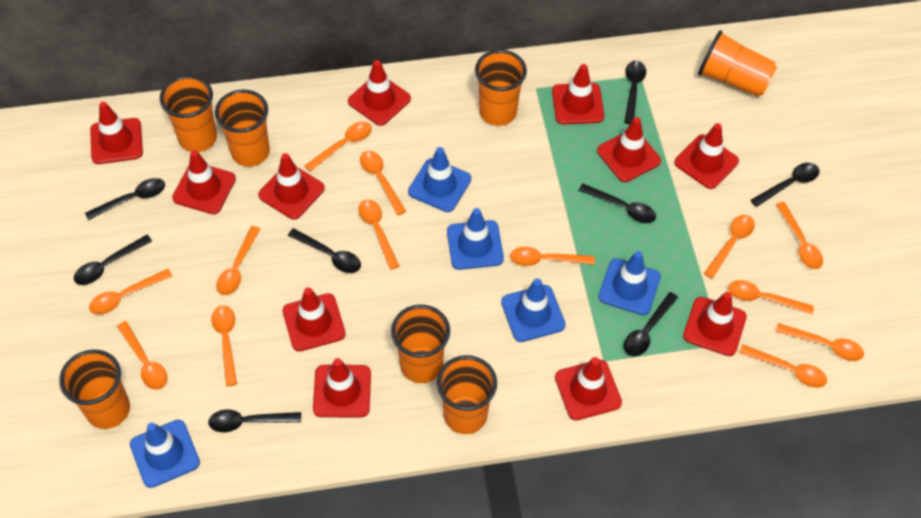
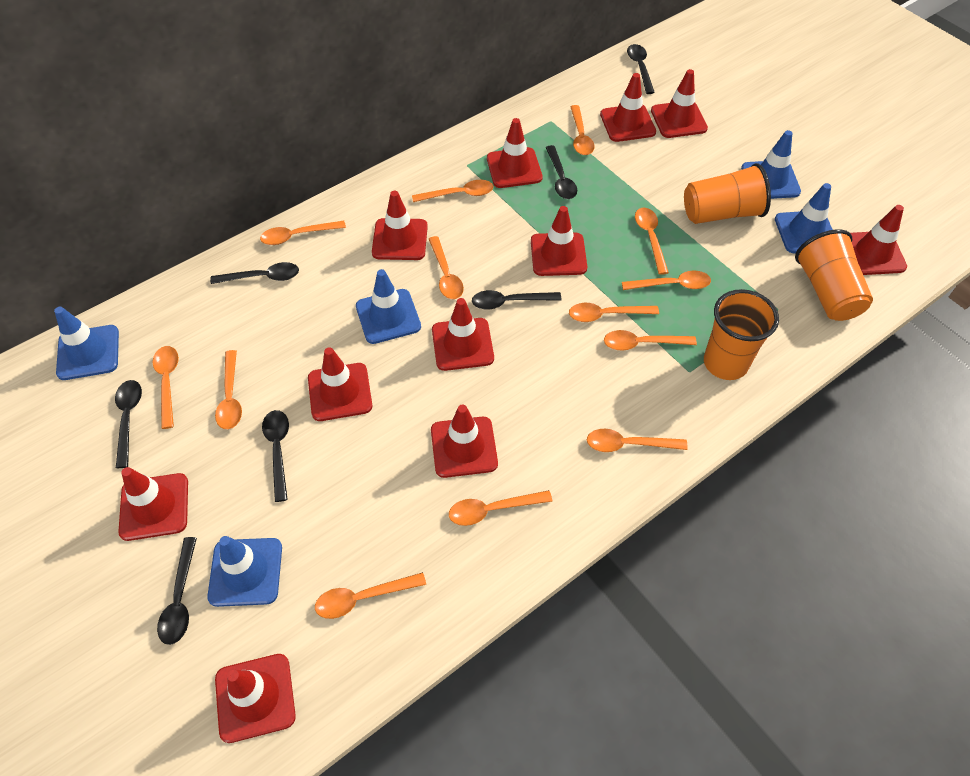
black spoon: [74,235,152,285] [85,178,165,220] [208,410,301,432] [288,228,361,273] [578,183,656,223] [624,61,646,124] [624,292,678,356] [751,163,820,207] = 8 -> [115,380,142,468] [157,537,197,645] [210,262,299,284] [262,410,289,502] [472,290,562,310] [546,145,577,199] [627,44,655,94] = 7
orange cup: [59,350,130,429] [160,75,217,152] [215,90,270,167] [391,305,450,383] [437,355,497,434] [475,50,527,126] [698,30,777,97] = 7 -> [684,163,771,224] [704,289,779,380] [795,229,873,321] = 3

